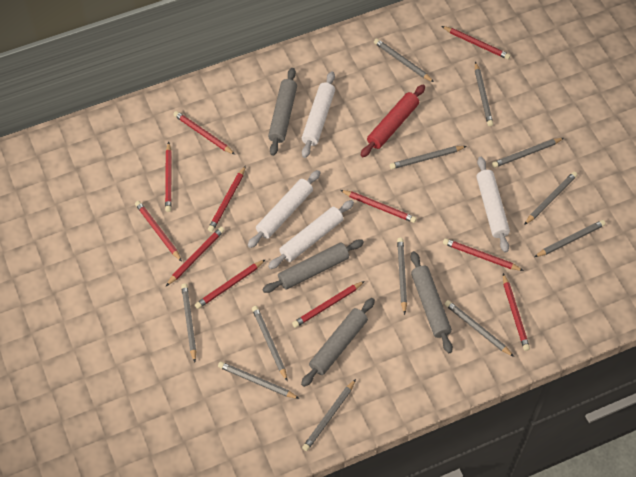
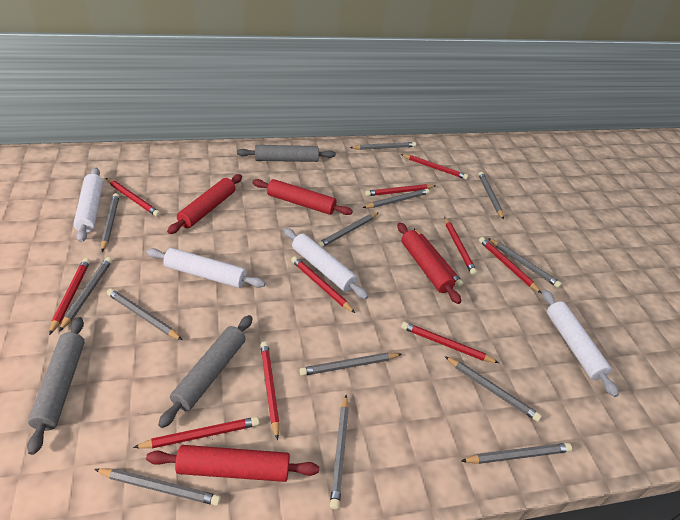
grey pencil: [181,284,196,362] [218,361,300,399] [252,306,288,382] [302,379,356,451] [374,38,434,82] [390,146,466,169] [397,238,407,315] [445,300,514,357] [475,62,493,126] [492,138,564,168] [524,172,577,225] [534,220,606,257] = 12 -> [59,257,112,332] [94,468,221,506] [101,193,119,252] [107,289,182,340] [299,353,402,376] [317,212,379,247] [330,395,349,509] [350,142,416,150] [363,189,430,208] [444,356,542,422] [461,443,572,464] [479,172,504,220] [488,238,562,288] = 13
grey rolling pin: [262,240,364,293] [268,68,297,156] [301,298,375,387] [411,251,453,353] = 4 -> [27,317,85,455] [158,315,252,428] [237,145,336,162] = 3
red rolling pin: [361,85,425,157] = 1 -> [146,445,319,482] [167,174,242,234] [252,179,353,215] [397,222,461,304] = 4

